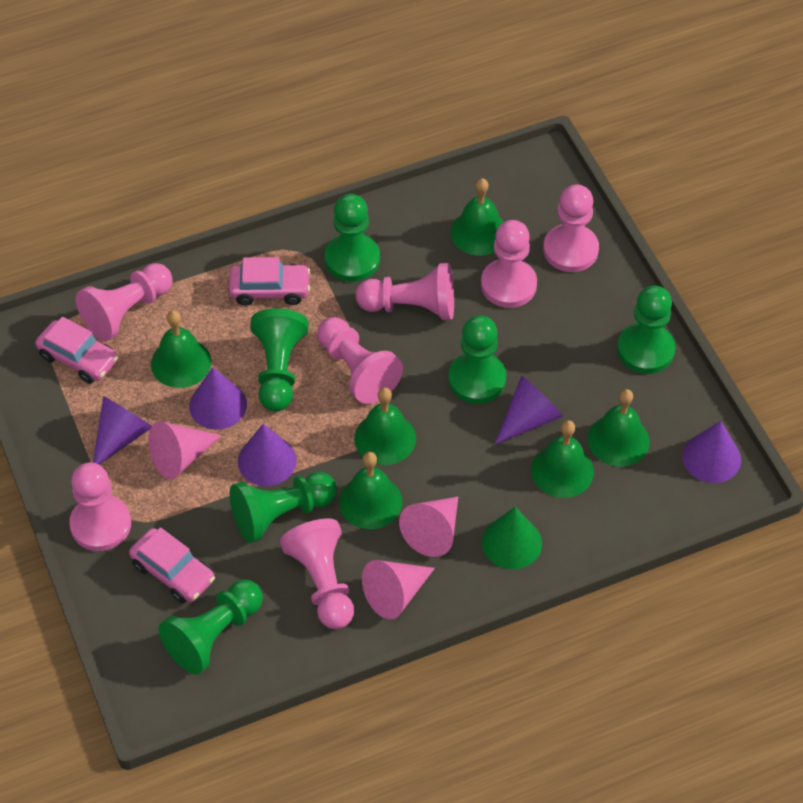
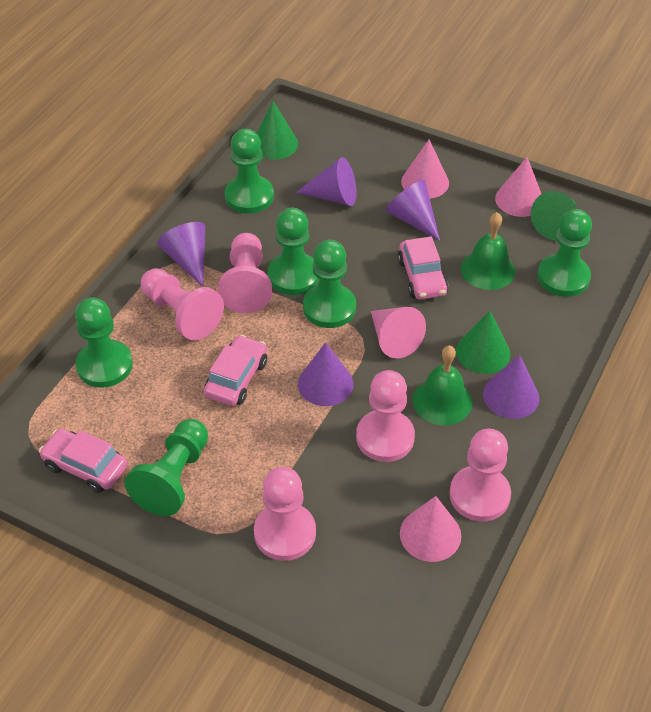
green bell: [151,310,211,388] [339,452,402,529] [354,387,416,465] [451,178,504,256] [531,420,594,498] [588,389,650,467] = 6 -> [413,345,472,425] [461,212,515,290] = 2
green cone: [482,507,542,569] = 1 -> [257,101,298,160] [456,311,510,374] [531,191,577,240] = 3
pink cone: [148,421,222,479] [362,560,435,620] [399,497,458,557] = 3 -> [371,307,426,358] [400,496,461,562] [401,139,449,199] [495,157,541,217] = 4
pink pawn: [69,462,131,551] [76,263,173,341] [280,519,354,629] [317,317,403,404] [356,263,454,320] [481,220,537,308] [543,184,599,272] = 7 -> [141,268,224,340] [218,233,272,313] [254,467,316,561] [356,370,415,462] [449,429,511,522] = 5

